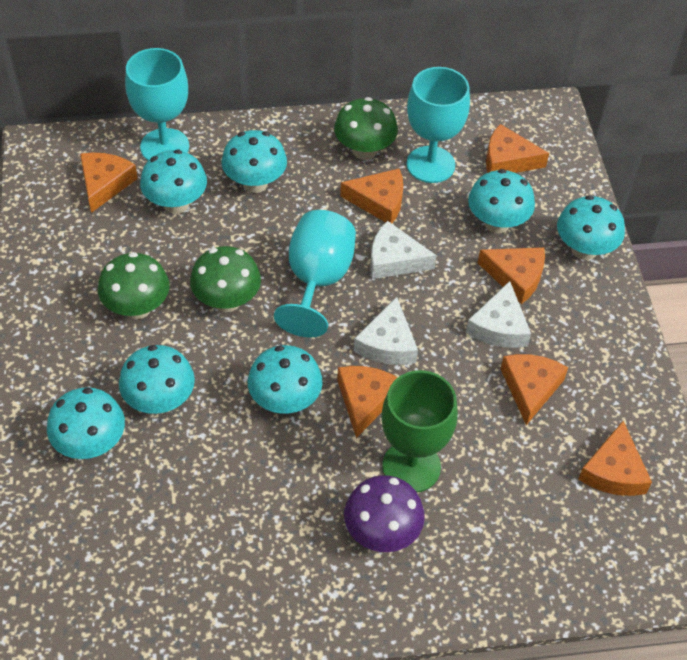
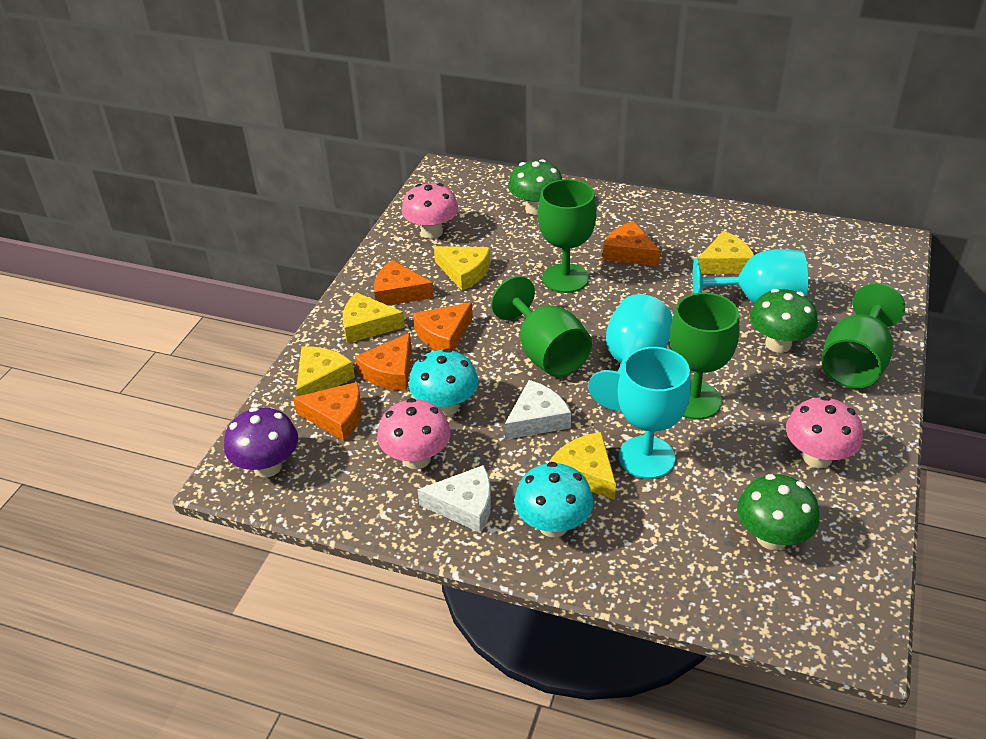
green goblet: [381,370,458,493] = 1 -> [491,276,592,377] [538,179,597,293] [670,293,740,420] [822,283,905,388] = 4
orange cheese: [80,152,138,213] [337,366,398,438] [340,169,403,223] [478,247,545,304] [486,124,549,173] [501,354,568,425] [578,421,652,496] = 7 -> [293,382,362,441] [355,333,412,391] [374,260,434,306] [413,302,473,351] [603,221,660,266] = 5
pink mushroom: none = 0 -> [377,398,451,469] [402,183,459,239] [786,396,863,468] = 3
turquoise mushroom: [47,387,125,459] [119,345,195,414] [140,150,207,214] [222,130,287,193] [248,345,323,414] [468,169,535,234] [557,195,625,260] = 7 -> [409,349,478,416] [514,462,593,538] = 2
white cheese: [354,297,418,365] [370,221,437,279] [466,281,531,348] = 3 -> [417,465,491,533] [505,380,571,440] = 2
yellow cheese: none = 0 -> [296,347,355,396] [343,292,405,343] [434,246,491,291] [549,432,616,500] [697,231,754,274] = 5

